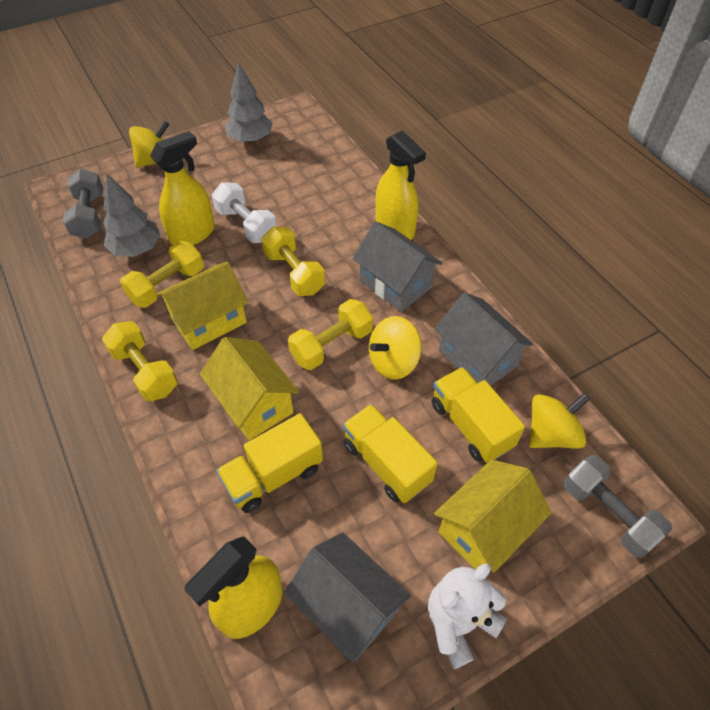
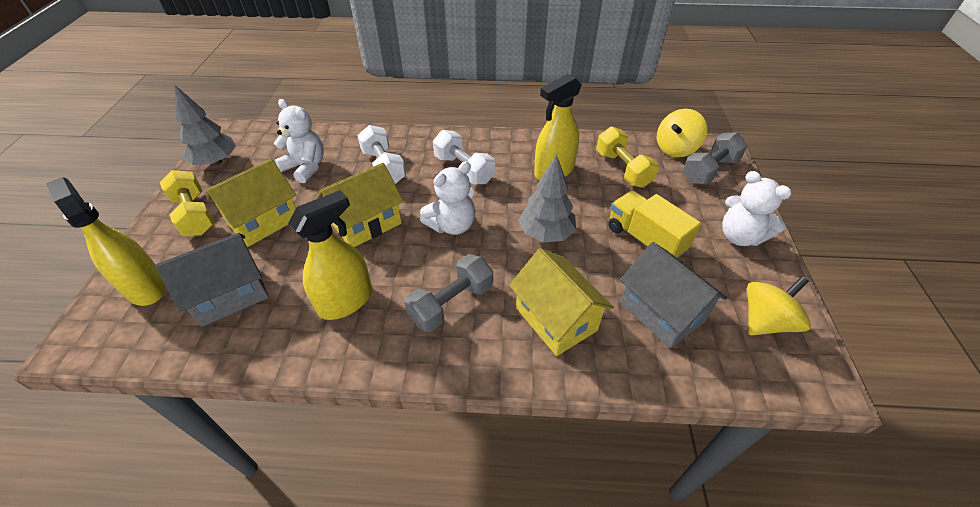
grey house: [284,532,411,663] [353,221,442,312] [435,293,533,386] = 3 -> [155,233,269,327] [620,242,727,348] = 2
white dumbbell: [212,183,277,243] = 1 -> [357,125,406,184] [433,130,495,184] = 2
white teddy bear: [428,564,507,669] = 1 -> [274,99,324,184] [420,161,475,235] [722,171,792,246] = 3
yellow dumbbell: [102,321,178,401] [120,241,204,308] [261,227,325,296] [288,299,373,370] = 4 -> [160,170,215,235] [596,127,659,188] = 2
yellow spinning top: [129,121,169,168] [369,316,421,379] [529,393,590,449] = 3 -> [657,109,707,157] [747,276,811,335] = 2
yellow truck: [216,413,323,513] [343,404,438,503] [431,367,525,463] = 3 -> [608,191,701,259] = 1

